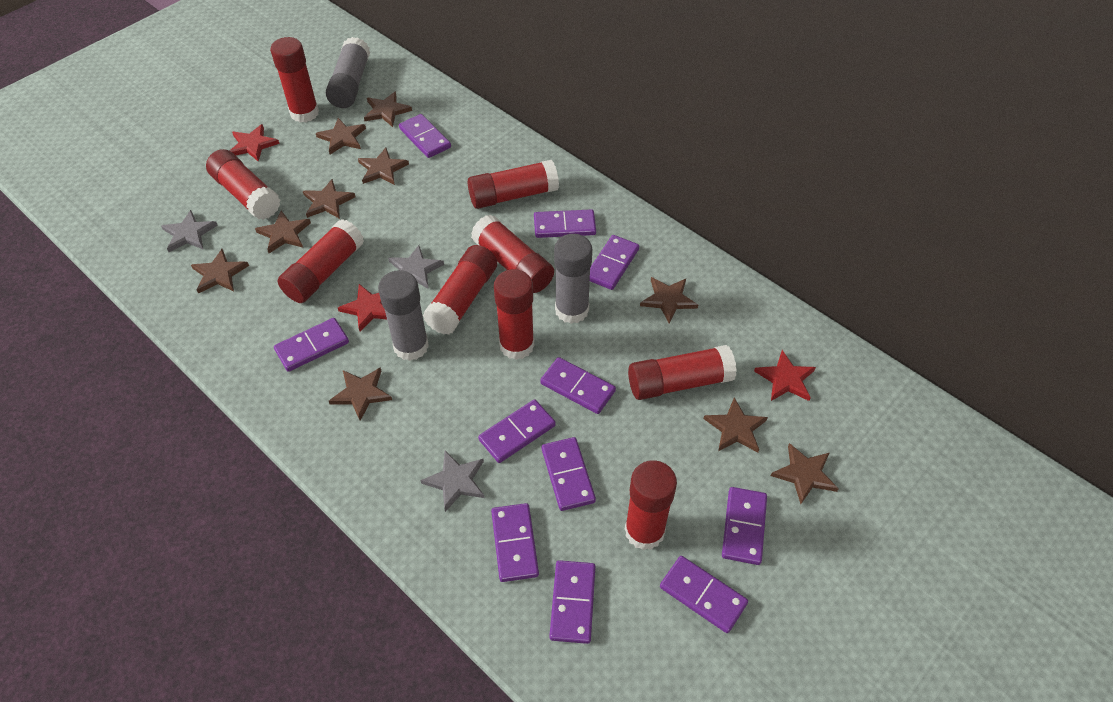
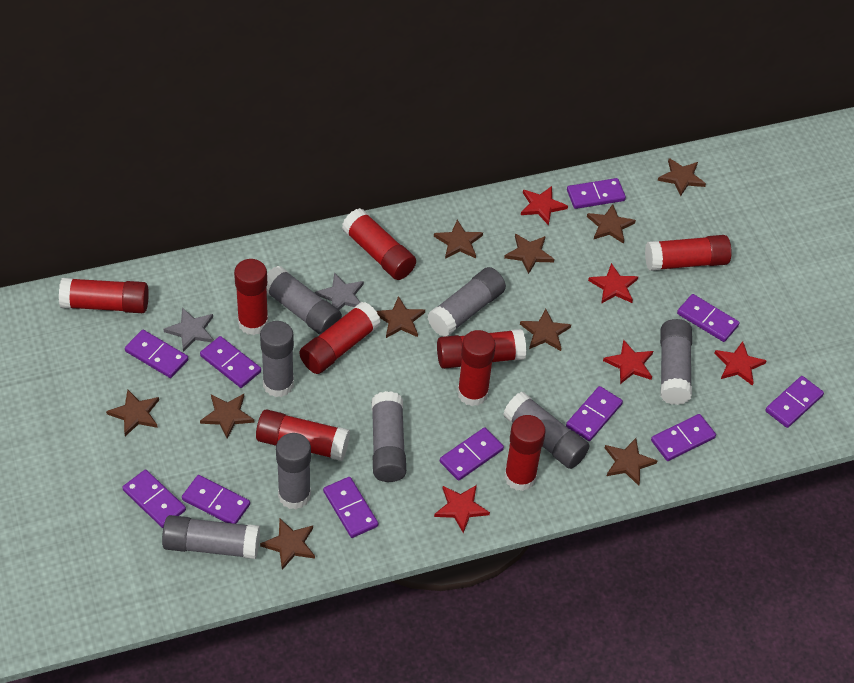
grey glue stick: [326,37,370,108] [378,270,429,361] [554,234,592,324] = 3 -> [162,515,260,559] [260,321,294,397] [266,266,342,335] [276,433,311,510] [371,391,406,482] [427,267,506,337] [503,392,589,469] [660,319,692,405] = 8
grey star: [161,210,218,252] [388,245,444,289] [420,451,485,512] = 3 -> [163,308,214,352] [315,273,364,310] = 2
red star: [230,124,280,162] [338,284,387,332] [754,350,816,401] = 3 -> [434,485,490,533] [521,186,568,225] [588,263,638,304] [603,340,653,384] [714,341,766,386] = 5

